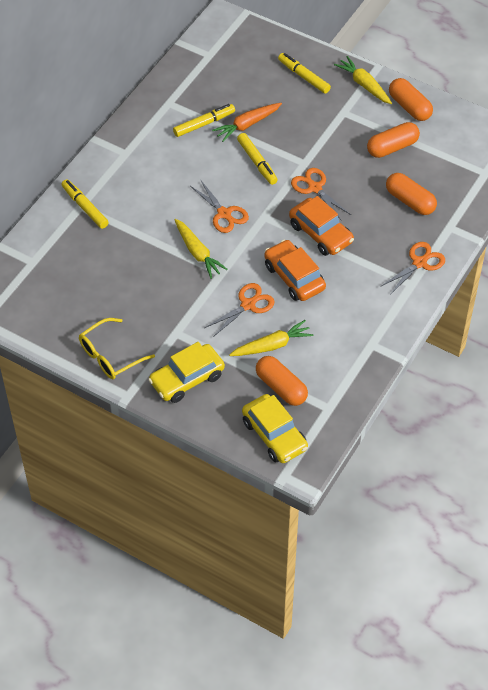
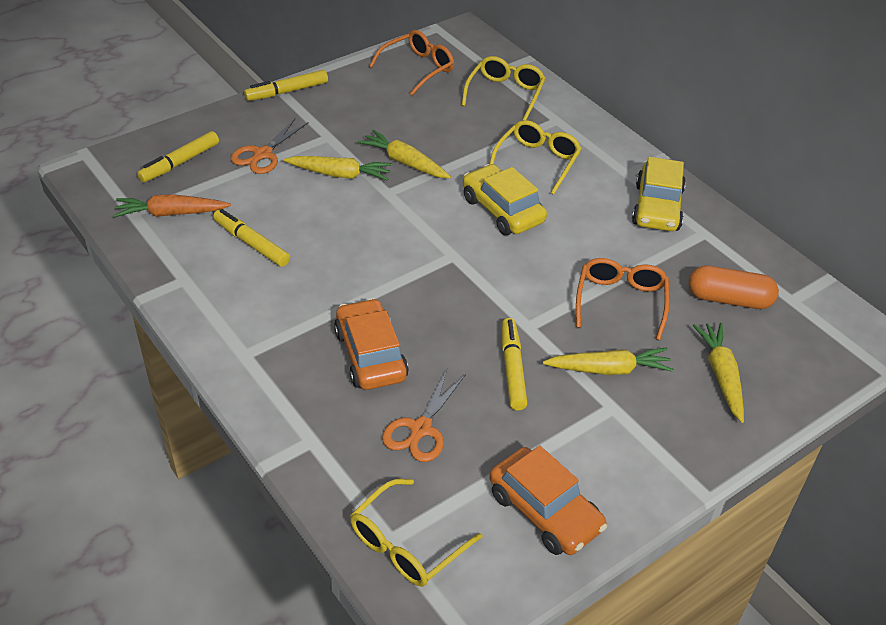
orange capsule: [256,356,308,406] [367,122,420,158] [386,173,437,215] [389,78,433,121] = 4 -> [689,266,779,309] = 1
orange glasses: none = 0 -> [369,30,454,95] [576,258,670,340] = 2
orange scissors: [190,179,249,233] [205,283,275,337] [291,168,351,220] [380,242,445,295] = 4 -> [230,119,308,174] [382,369,466,462] = 2
yellow carrot: [175,219,228,279] [229,320,314,356] [334,56,392,104] = 3 -> [283,156,392,181] [358,130,451,178] [543,347,674,375] [693,323,744,423] = 4
yellow glasses: [79,318,155,379] = 1 -> [350,479,482,587] [462,56,546,120] [490,120,582,195] = 3

